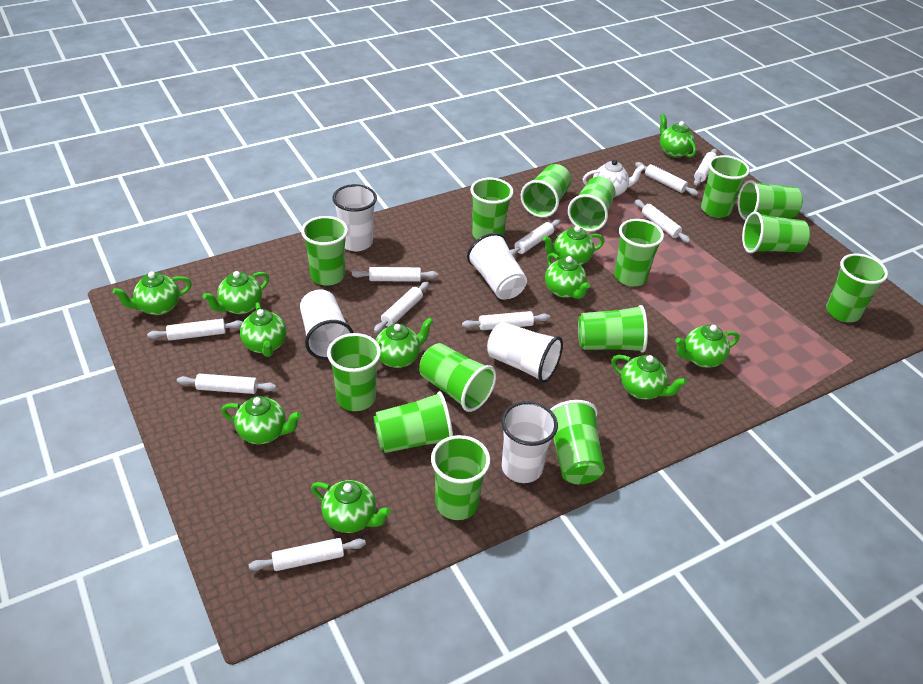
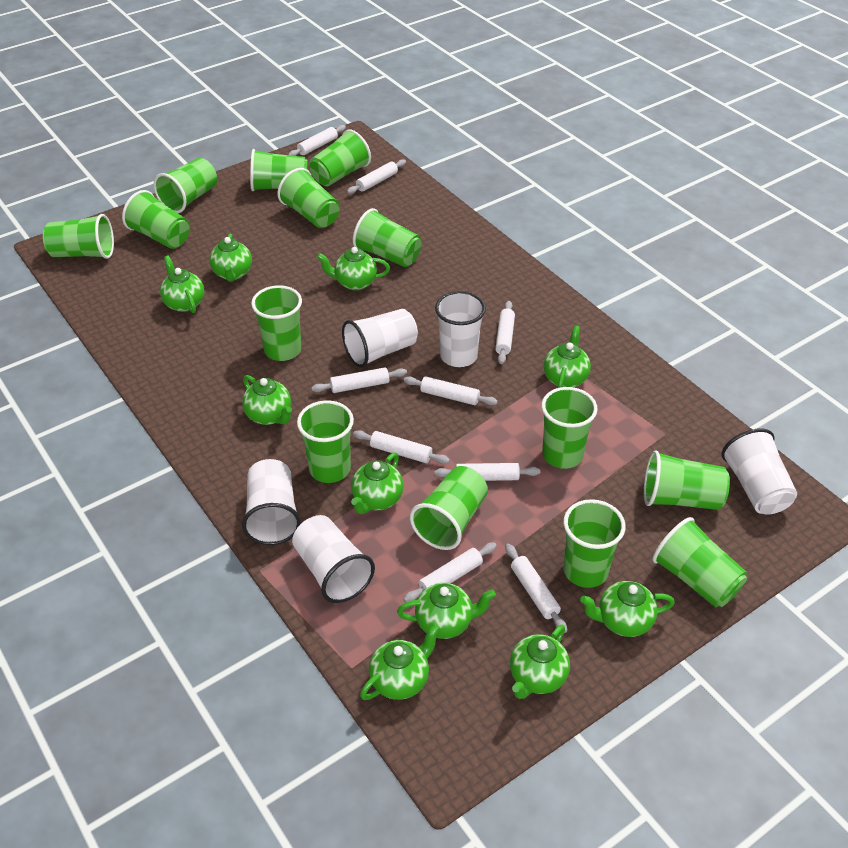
green cup: [301,216,348,286] [327,333,381,411] [373,391,453,453] [419,343,496,412] [431,435,490,520] [470,178,514,239] [521,164,571,218] [550,400,605,484] [568,176,615,232] [578,305,648,353] [614,219,664,286] [701,155,750,218] [738,180,803,220] [742,212,810,253] [826,253,888,322] = 15 -> [43,214,114,259] [122,190,190,249] [154,158,217,213] [250,149,308,191] [251,285,302,361] [277,168,340,228] [297,400,354,483] [310,129,371,186] [353,208,422,267] [410,466,488,550] [541,387,598,469] [563,499,626,588] [644,450,730,510] [652,517,747,607] = 14
green teapot: [113,272,192,315] [203,271,269,314] [221,396,301,444] [240,303,286,357] [311,480,391,533] [376,317,433,368] [543,226,605,265] [545,253,590,299] [611,355,687,399] [660,114,696,158] [676,325,739,368] = 11 -> [160,255,204,313] [209,234,252,282] [242,375,292,425] [317,247,390,291] [351,452,404,514] [360,624,440,700] [397,583,496,639] [510,624,570,699] [544,325,591,388] [580,581,675,637] = 10
white rolling pin: [147,319,243,341] [177,374,276,394] [249,538,366,571] [352,267,438,282] [374,282,429,333] [462,311,550,330] [510,219,561,256] [635,162,699,196] [635,199,690,243] [694,149,717,186] = 10 -> [288,125,346,156] [311,367,407,393] [347,159,406,194] [353,430,450,464] [403,542,497,603] [404,376,498,405] [435,463,540,481] [495,301,515,364] [505,544,567,633] = 9
white teapot: [583,159,645,197] = 1 -> none = 0

